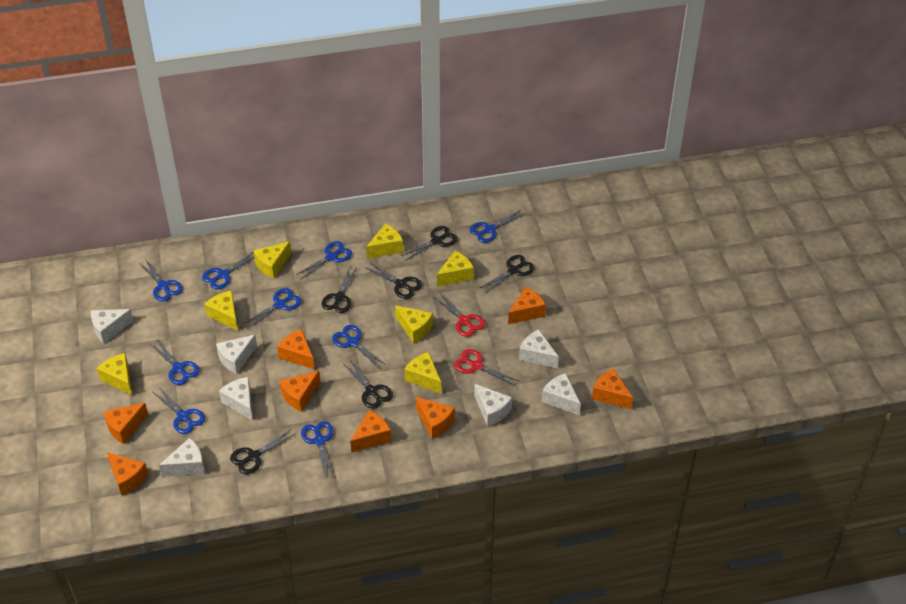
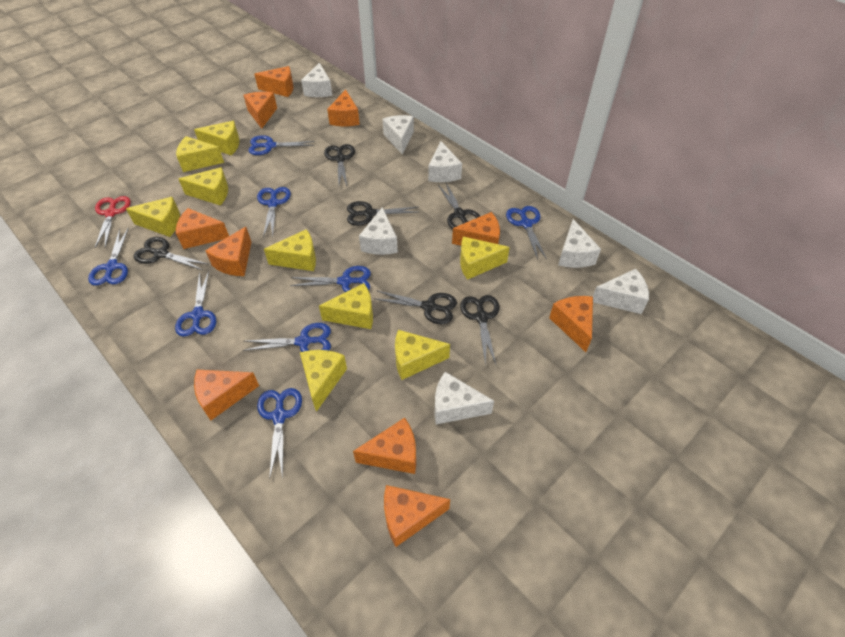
blue scissors: [139,260,183,301] [150,339,200,385] [153,387,205,434] [202,251,254,289] [242,288,301,329] [296,241,352,280] [301,421,334,477] [332,325,386,368] [470,210,525,243] = 9 -> [88,228,129,286] [175,271,216,337] [243,323,331,352] [248,135,315,155] [257,187,291,237] [257,388,302,479] [290,266,371,292] [506,206,547,260] = 8
orange cheese: [103,403,148,444] [107,452,148,495] [277,329,315,370] [280,371,321,412] [350,410,391,453] [416,397,455,439] [508,287,546,324] [592,368,633,409] = 8 -> [176,208,229,249] [194,370,259,420] [205,227,251,276] [244,92,277,129] [254,66,293,97] [327,90,360,126] [353,418,416,474] [384,485,450,547] [452,212,500,246] [549,296,593,352] = 10
red scissors: [434,294,485,337] [454,349,519,386] = 2 -> [95,196,131,248] = 1
yellow cheese: [96,353,132,395] [204,290,238,331] [253,241,291,278] [366,223,403,259] [395,306,433,343] [404,352,441,393] [437,251,474,287] = 7 -> [126,197,180,237] [176,136,224,172] [179,167,228,206] [194,121,239,156] [264,229,316,271] [300,350,347,412] [319,283,373,329] [395,330,450,380] [460,237,510,280] = 9

